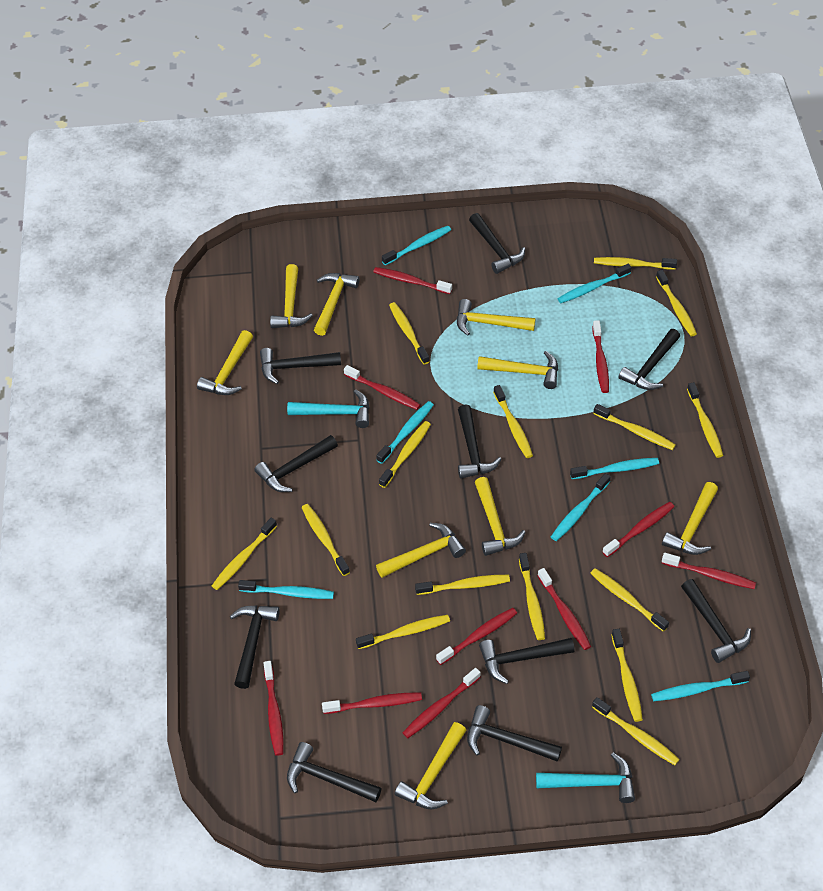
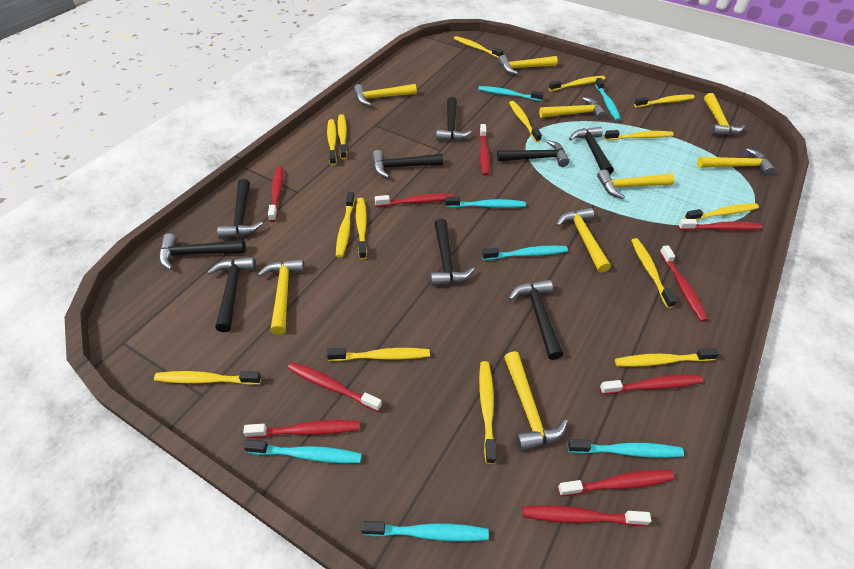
black hammer: [230,606,280,689] [254,435,338,492] [260,348,341,384] [287,742,382,802] [458,404,501,479] [467,705,562,762] [469,213,525,274] [479,638,575,684] [618,329,680,390] [681,579,751,663] = 10 -> [159,233,246,270] [208,257,256,332] [217,179,263,239] [372,150,443,178] [430,219,475,286] [436,97,472,141] [497,140,569,167] [508,279,563,360] [569,127,614,174] = 9
turquoise hammer: [287,389,369,428] [536,753,635,803] = 2 -> none = 0

